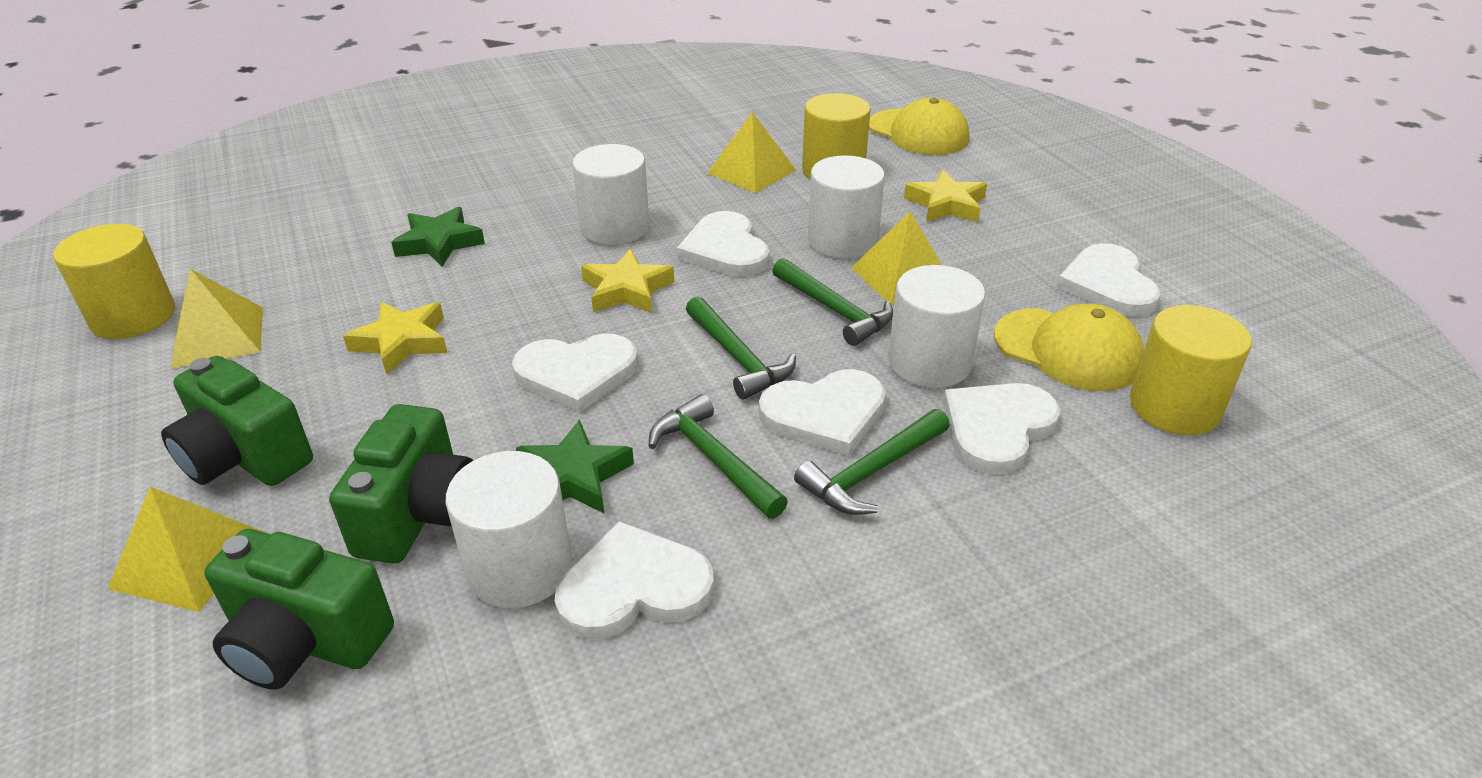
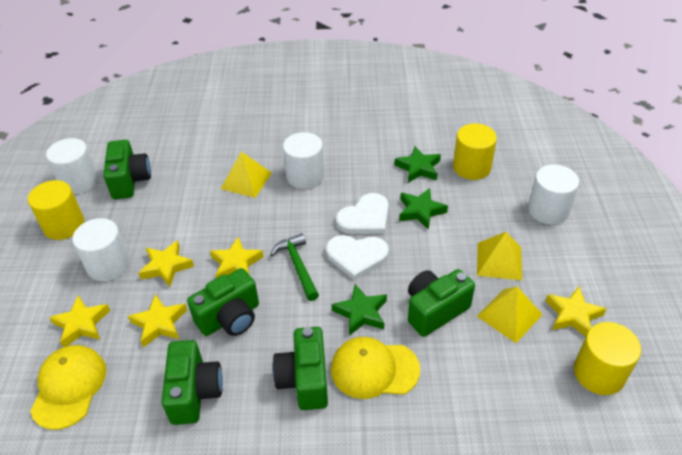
green camera: [161,356,313,486] [204,529,394,690] [329,404,473,564] = 3 -> [103,140,151,199] [162,340,223,425] [187,268,259,336] [272,327,328,410] [408,269,475,337] = 5
green hammer: [649,394,788,519] [686,296,796,400] [772,258,893,346] [794,409,950,515] = 4 -> [270,233,319,301] = 1
green star: [391,207,485,267] [516,420,634,513] = 2 -> [332,284,387,336] [395,146,441,183] [399,188,448,230] = 3
white heart: [512,333,638,412] [555,521,714,640] [677,211,769,277] [759,369,886,456] [943,383,1060,475] [1057,243,1161,317] = 6 -> [326,235,389,280] [336,193,389,234] = 2
yellow pyramid: [108,487,266,612] [171,269,263,369] [707,112,796,193] [851,211,942,305] = 4 -> [221,152,272,198] [477,232,522,280] [477,287,543,343] = 3
yellow star: [343,302,447,375] [581,249,674,313] [904,170,987,222] = 3 -> [49,295,110,347] [128,294,187,347] [138,240,194,287] [210,237,263,278] [546,287,607,337] = 5

